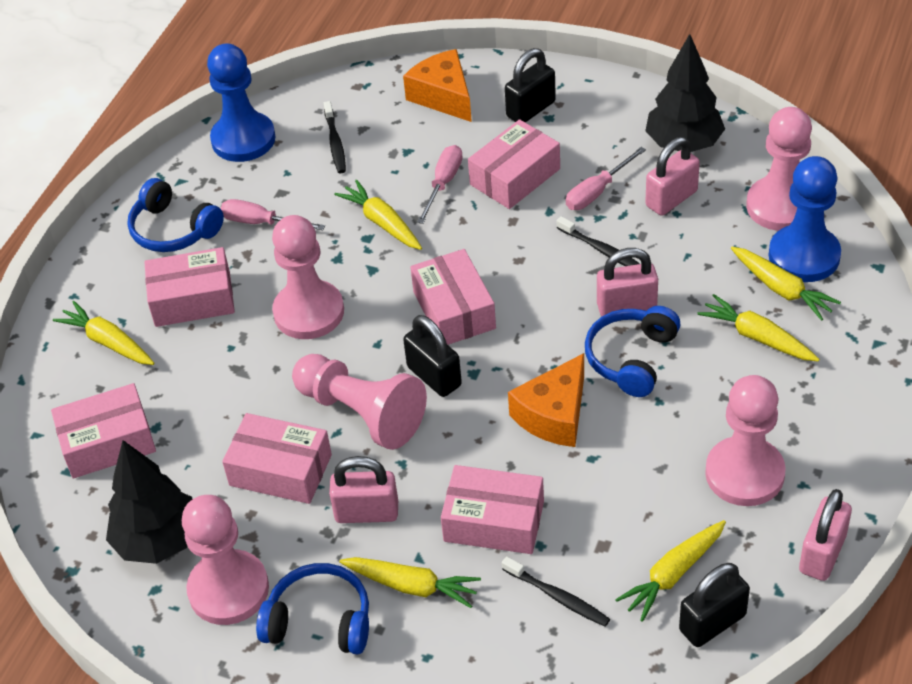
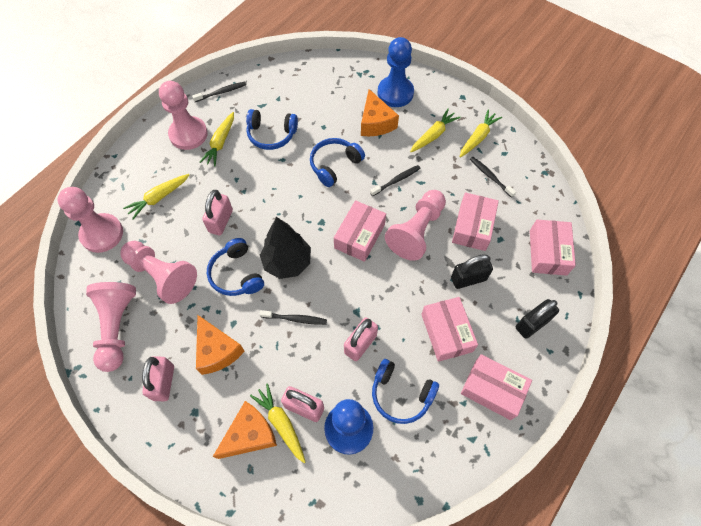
black padlock: [403,315,462,397] [505,48,556,123] [679,563,750,647] = 3 -> [451,254,493,289] [516,299,559,339] = 2
black toothbrush: [324,101,346,173] [502,556,610,627] [557,216,640,266] = 3 -> [192,82,246,102] [259,310,327,325] [370,165,421,196] [470,157,516,198] = 4
black tree: [106,440,192,564] [645,34,725,152] = 2 -> [260,217,311,279] = 1
blue headphones: [127,178,224,252] [256,563,369,654] [585,306,681,397] = 3 -> [207,238,264,296] [246,109,298,150] [310,138,365,187] [372,359,439,424] = 4
orange cheese: [403,49,472,122] [508,353,584,447] = 2 -> [196,315,245,375] [213,401,277,459] [361,89,399,136] = 3
pink box: [51,383,156,478] [144,247,235,327] [222,413,332,504] [410,249,496,345] [441,465,544,554] [468,119,560,209] = 6 -> [334,200,386,262] [421,297,478,362] [452,192,499,251] [461,354,532,420] [530,220,576,276] = 5
pink screwdriver: [221,199,325,230] [417,145,463,224] [566,147,646,210] = 3 -> none = 0
yellow carrot: [53,301,155,365] [335,180,422,250] [339,557,481,608] [615,520,726,622] [697,294,820,361] [731,247,841,321] = 6 -> [123,174,189,220] [200,112,234,166] [250,383,305,463] [410,109,460,152] [460,110,502,158] = 5

